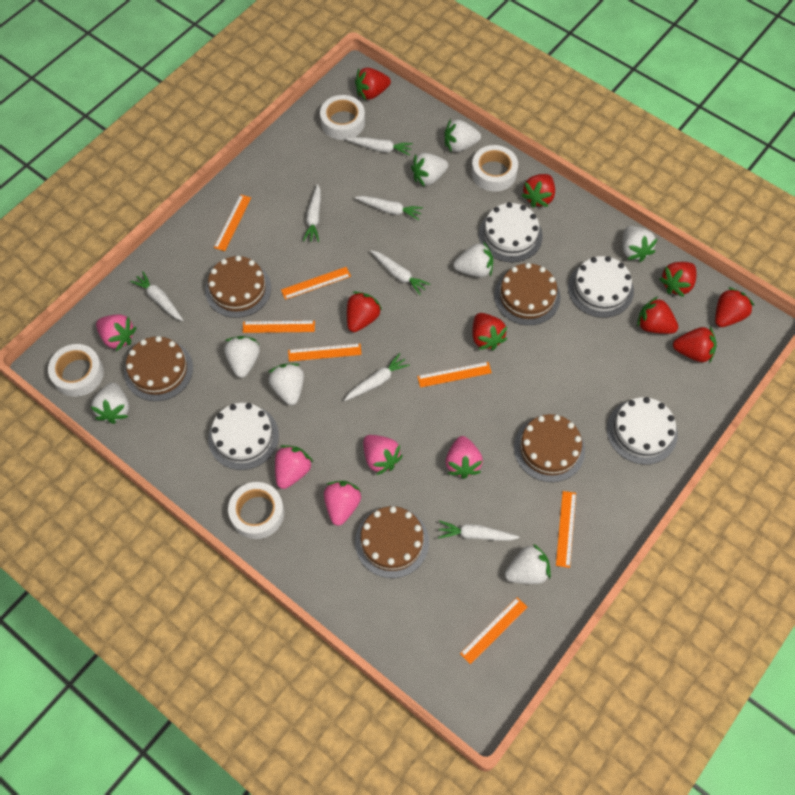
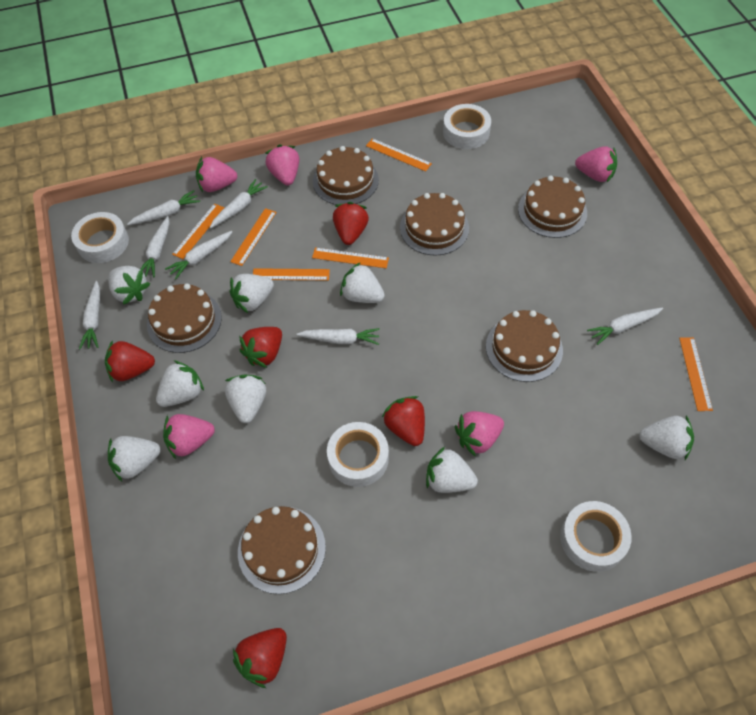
brown cake: [124,336,193,401] [205,256,271,318] [355,506,429,578] [494,263,560,325] [514,414,585,482] = 5 -> [147,284,222,353] [238,506,326,594] [313,146,379,205] [400,193,469,256] [486,310,563,382] [518,176,587,238] = 6
orange ruler: [214,194,251,251] [243,321,315,333] [281,267,351,300] [288,343,362,362] [417,362,492,388] [460,597,528,664] [556,491,576,568] = 7 -> [172,203,224,259] [230,208,277,266] [253,268,330,281] [312,247,389,268] [366,138,432,172] [679,337,713,411] = 6
red strawberry: [347,291,382,332] [355,68,391,100] [472,313,507,350] [521,174,555,208] [637,297,678,334] [659,262,696,297] [673,327,717,363] [715,287,754,327] = 8 -> [105,340,155,382] [233,628,287,688] [239,327,282,368] [333,202,369,245] [382,396,425,446] = 5
white cake: [208,403,279,470] [479,202,543,262] [568,256,634,318] [607,397,678,465] = 4 -> none = 0

